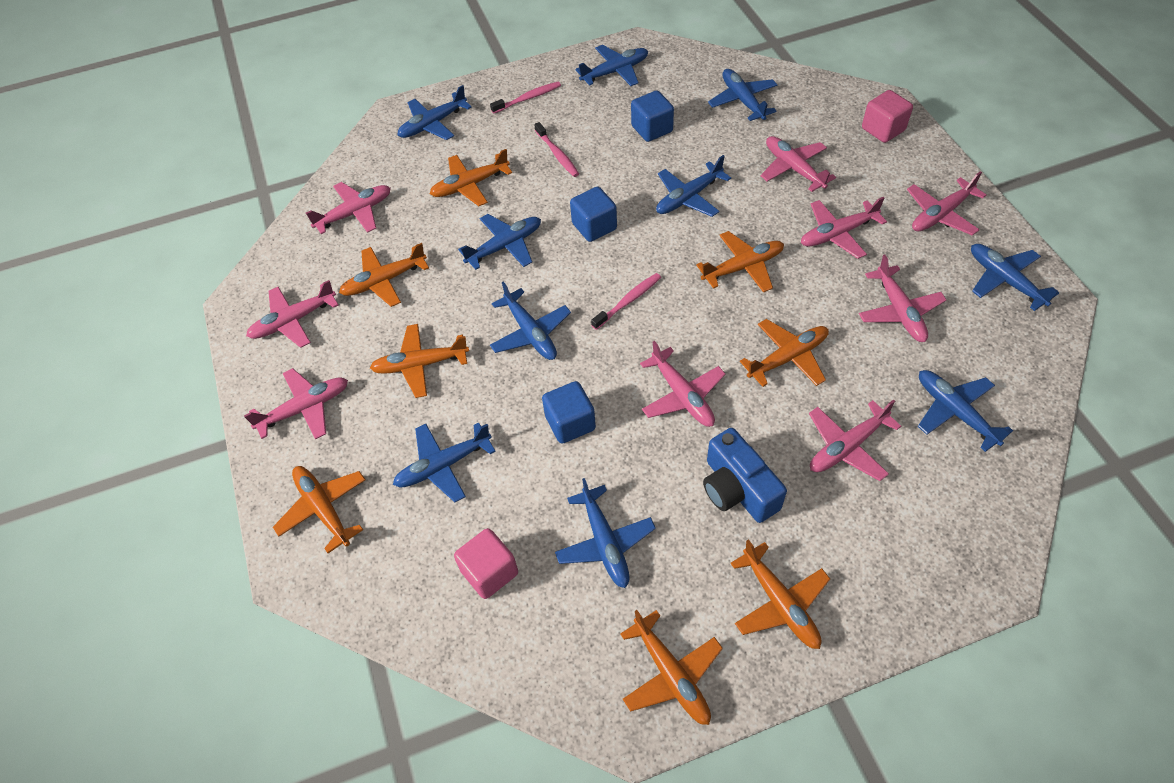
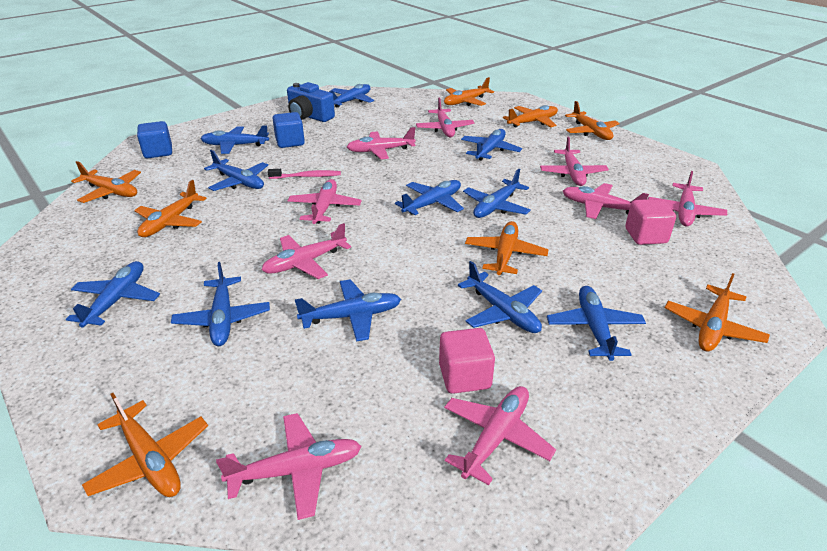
blue cube: [542,381,596,443] [570,187,617,242] [631,91,674,142] = 3 -> [137,121,172,158] [272,112,305,148] = 2
blue plane: [393,422,496,502] [398,85,471,140] [458,214,541,270] [490,281,571,360] [555,478,656,588] [576,45,648,86] [656,155,731,217] [708,69,777,121] [918,370,1013,452] [971,244,1059,311] = 10 -> [66,261,160,328] [171,262,270,346] [201,125,269,154] [204,150,268,191] [295,279,401,342] [329,84,374,108] [395,180,464,215] [458,261,542,333] [461,129,522,161] [463,169,531,218] [547,286,646,361] = 11
pink toothbrush: [490,81,561,114] [534,122,579,177] [591,273,661,330] = 3 -> [268,169,341,179] = 1

